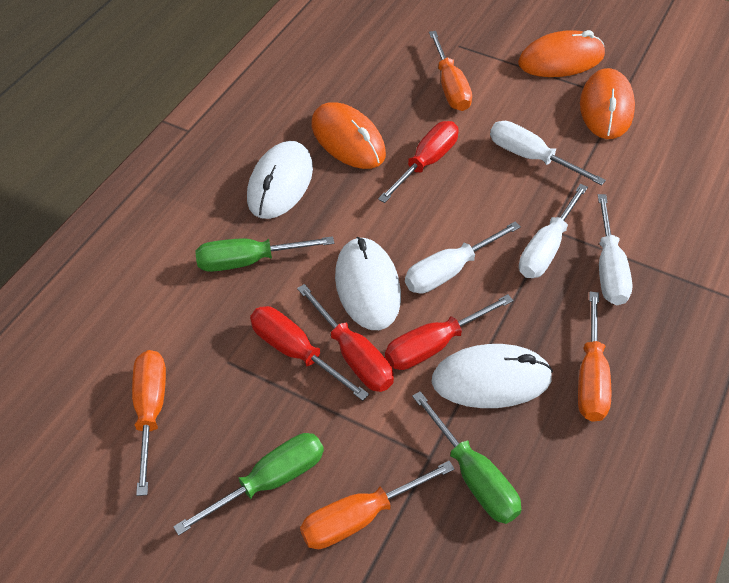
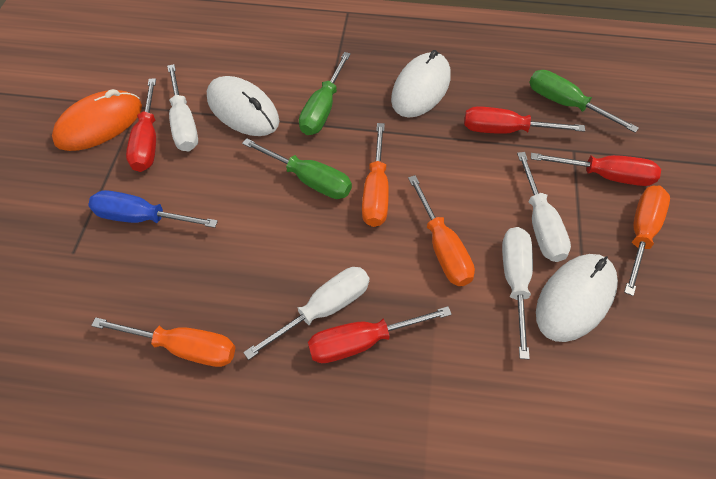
blue screwdriver: none = 0 -> [88,190,218,228] = 1
orange mouse: [312,102,386,169] [518,30,605,77] [580,68,635,139] = 3 -> [52,89,142,151] = 1

